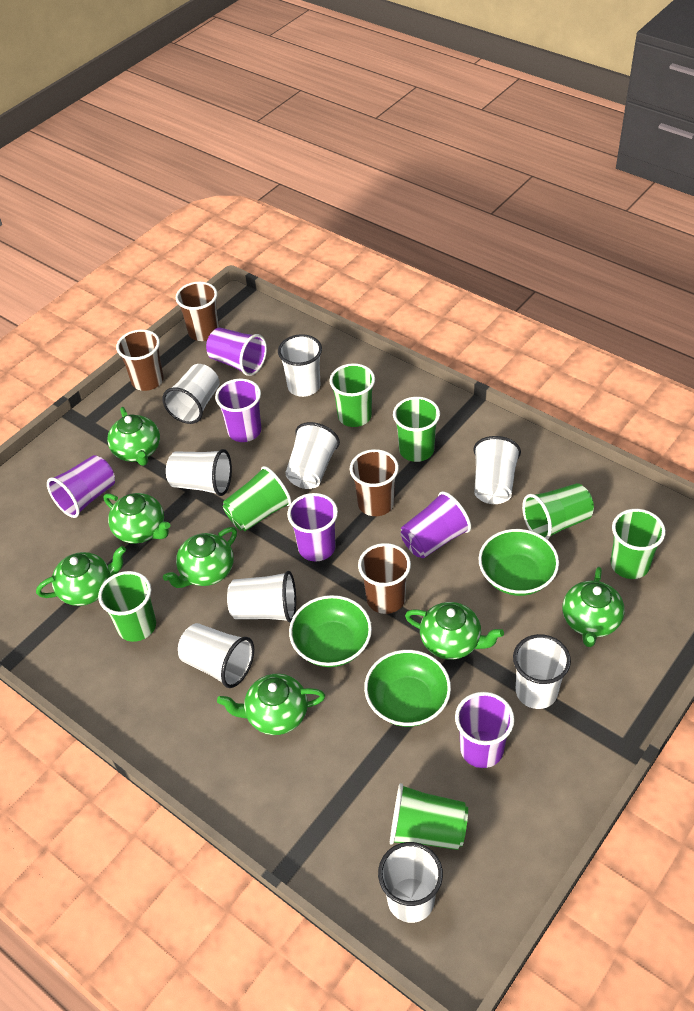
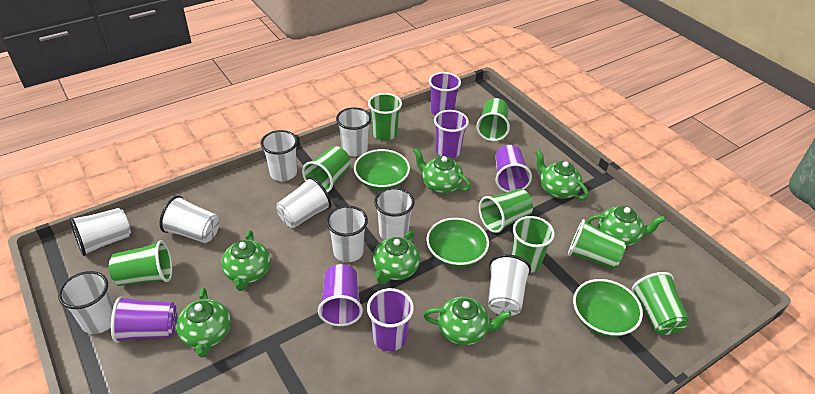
brown cup: [116,329,164,391] [176,282,219,341] [350,449,399,516] [358,543,411,614] = 4 -> none = 0
green cup: [98,571,156,642] [223,466,292,531] [329,363,375,427] [390,783,468,850] [393,397,440,462] [522,483,594,540] [611,509,666,579] = 7 -> [109,240,172,286] [302,146,351,193] [368,93,402,141] [476,98,510,141] [479,189,533,233] [512,216,555,273] [568,219,626,269] [632,272,689,335] = 8

